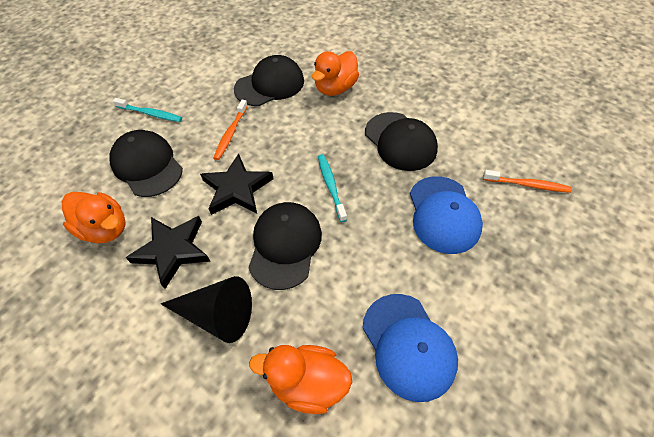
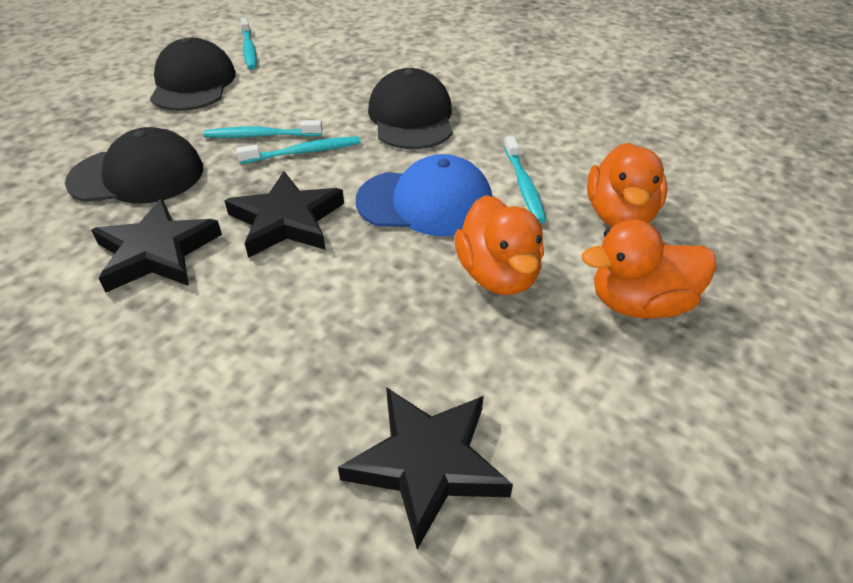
black cap: [110,130,183,197] [234,55,304,106] [248,202,322,290] [365,112,438,171] = 4 -> [65,127,203,204] [150,38,236,111] [368,68,453,149] = 3
black cone: [161,276,252,343] = 1 -> none = 0
black star: [126,216,210,289] [200,154,274,215] = 2 -> [91,198,222,292] [225,171,344,258] [338,387,513,549] = 3
blue cap: [362,294,458,402] [410,176,483,254] = 2 -> [356,154,492,236] = 1
orange toothbrush: [213,100,248,160] [483,170,572,193] = 2 -> none = 0
turquoise toothbrush: [113,98,182,122] [318,154,347,222] = 2 -> [203,120,322,138] [236,136,361,164] [241,18,257,70] [504,136,546,223] = 4

